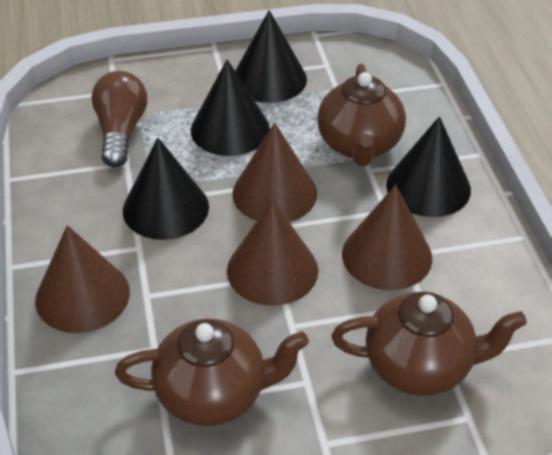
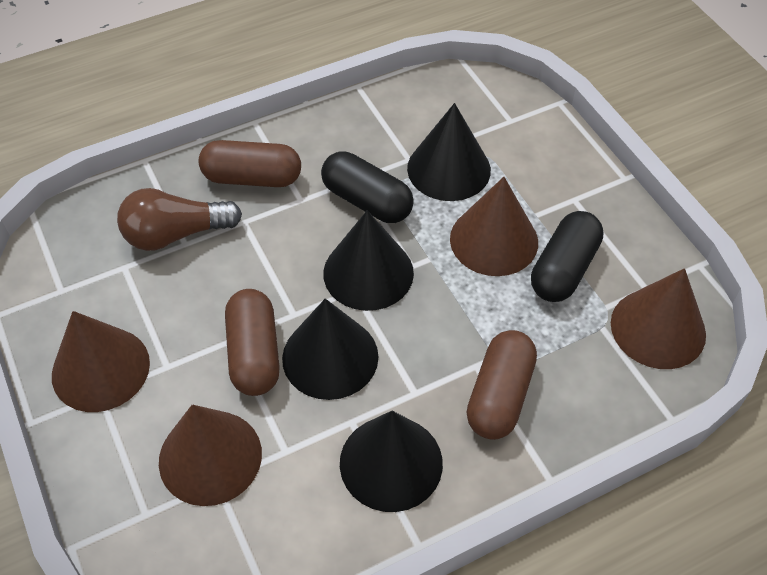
black capsule: none = 0 -> [321,151,414,223] [531,211,603,302] = 2
brown capsule: none = 0 -> [199,140,301,187] [225,289,280,396] [467,330,537,440] = 3
brown teapot: [115,319,309,426] [317,64,406,166] [332,291,527,396] = 3 -> none = 0

